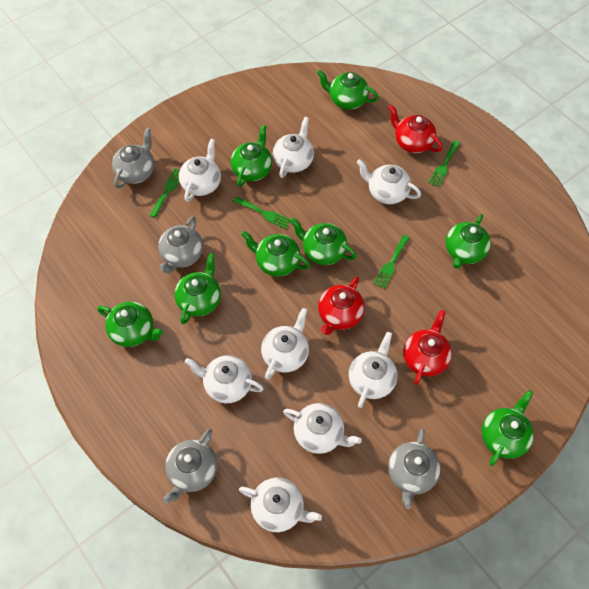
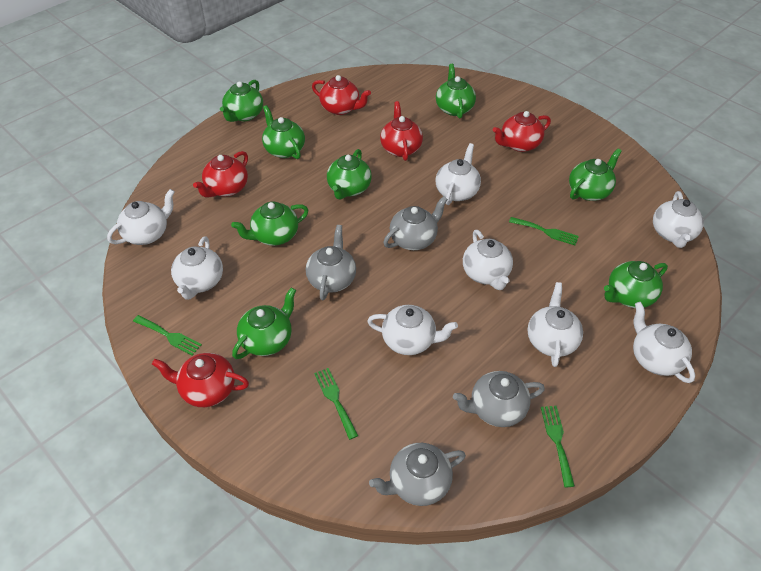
red teapot: [318,277,365,335] [388,105,442,153] [403,310,452,385] = 3 -> [152,353,249,407] [193,151,248,198] [312,75,371,115] [380,101,423,161] [493,111,551,152] = 5

